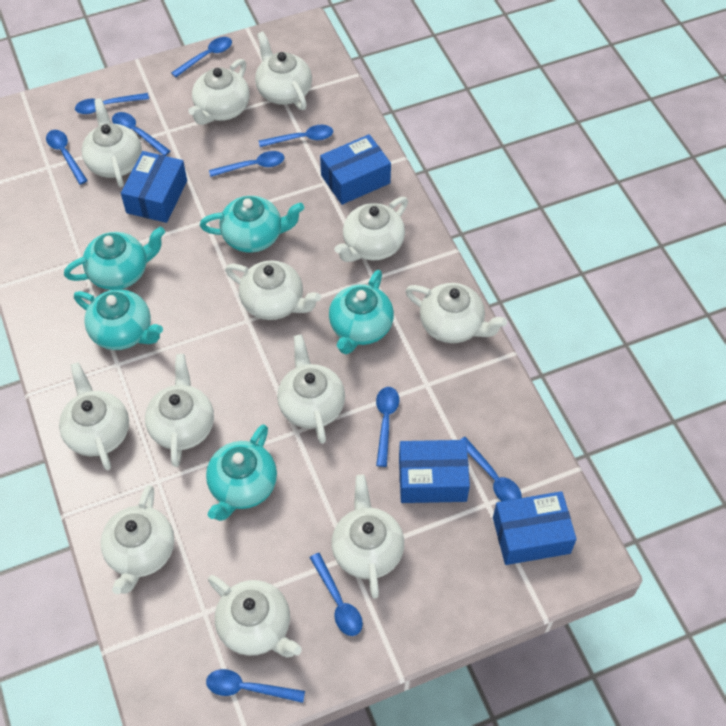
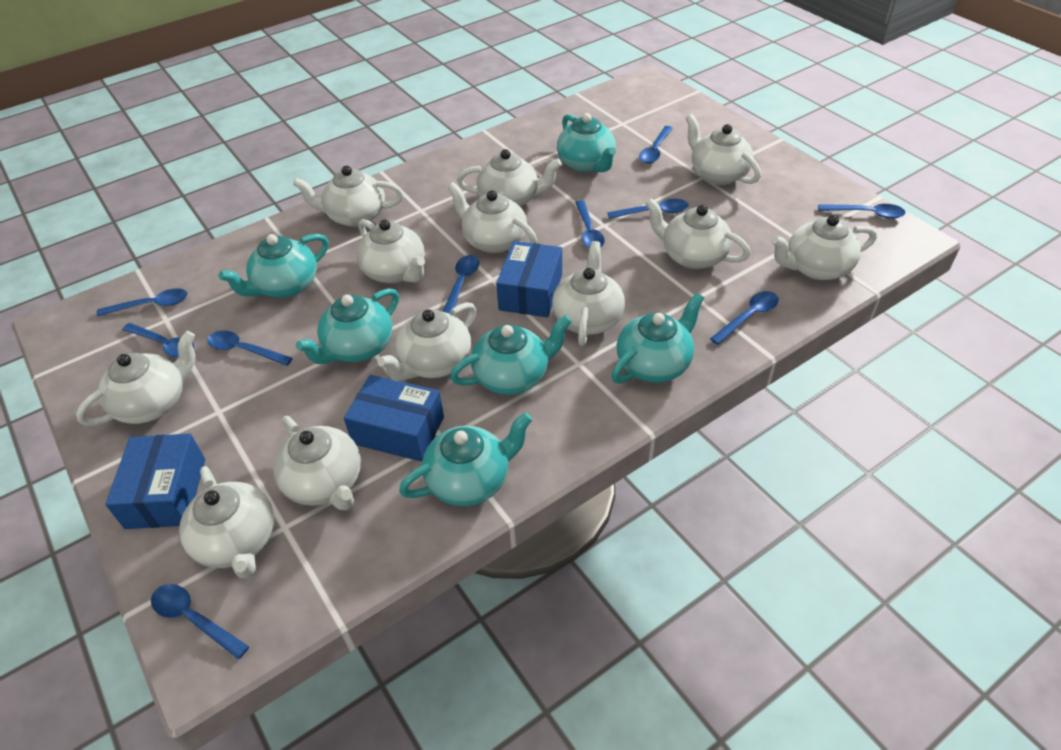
blue box: [121,151,187,223] [320,134,391,205] [399,440,470,503] [493,491,577,565] = 4 -> [105,434,205,529] [344,375,444,462] [496,241,562,317] = 3
turquoise teapot: [64,227,165,290] [74,289,163,350] [200,196,304,253] [206,424,277,521] [329,270,394,354] = 5 -> [219,234,329,298] [296,288,399,364] [399,413,532,506] [450,315,572,395] [557,113,616,173] [611,293,704,384] = 6

